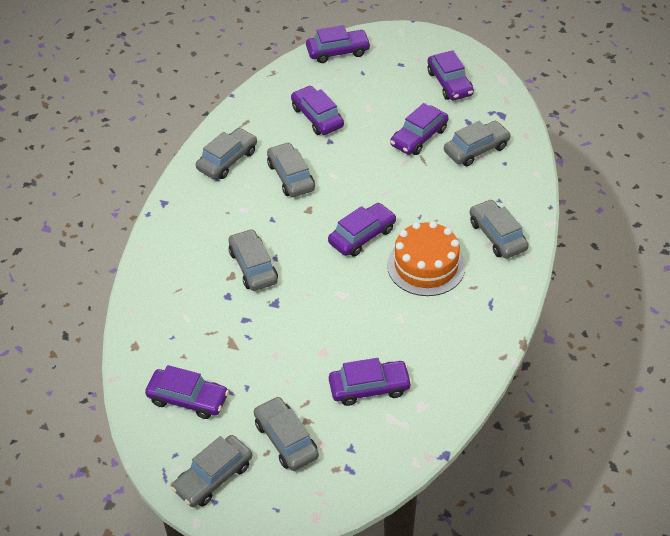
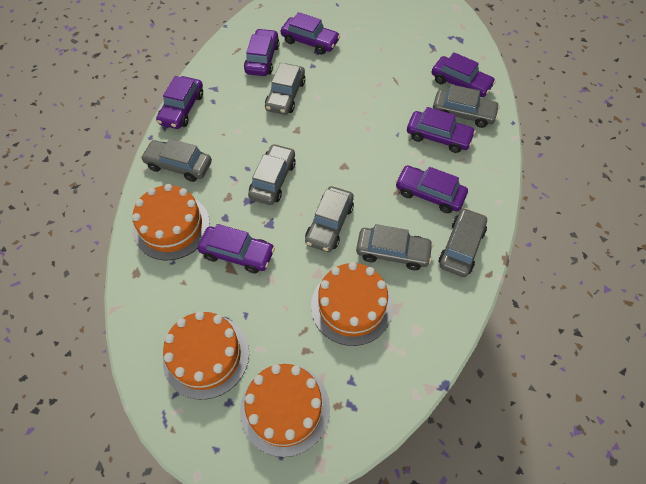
orange cake: [387,221,466,296] = 1 -> [132,184,210,261] [163,311,249,400] [240,364,330,457] [311,262,393,346] = 4

